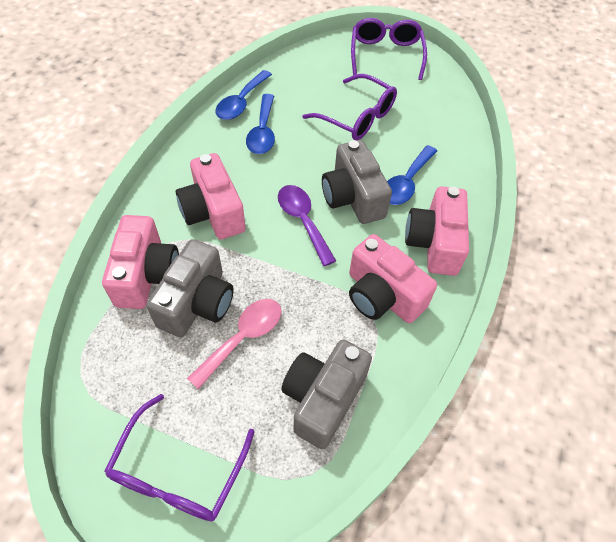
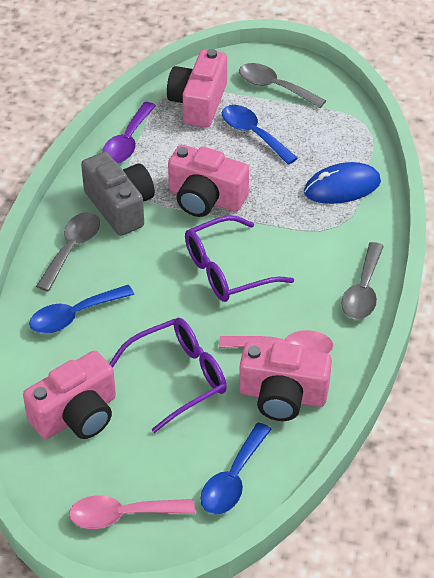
blue mouse: none = 0 -> [304,162,381,204] = 1
grey camera: [146,239,234,337] [281,340,372,449] [322,140,392,224] = 3 -> [81,152,155,236] = 1
grey spoon: none = 0 -> [36,212,100,291] [239,63,326,108] [341,242,384,319] = 3
pink spoon: [187,299,282,389] = 1 -> [69,495,195,529] [219,330,333,354] = 2
purple glasses: [104,394,254,522] [303,74,397,140] [351,18,427,80] = 3 -> [109,318,227,433] [185,215,294,302] = 2

